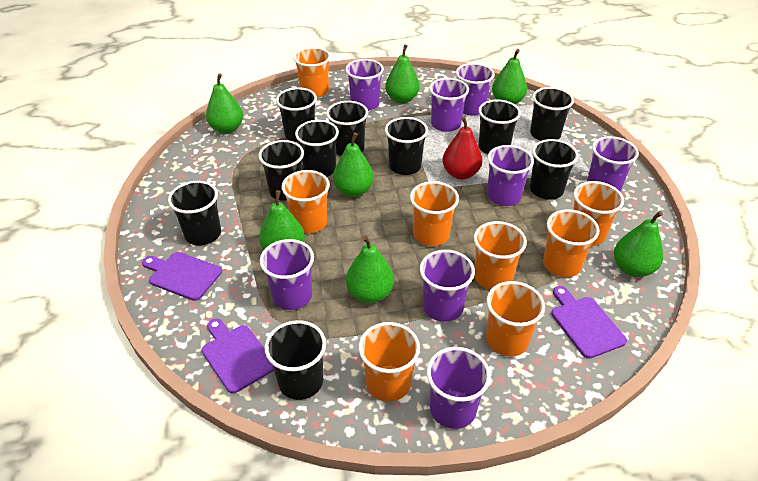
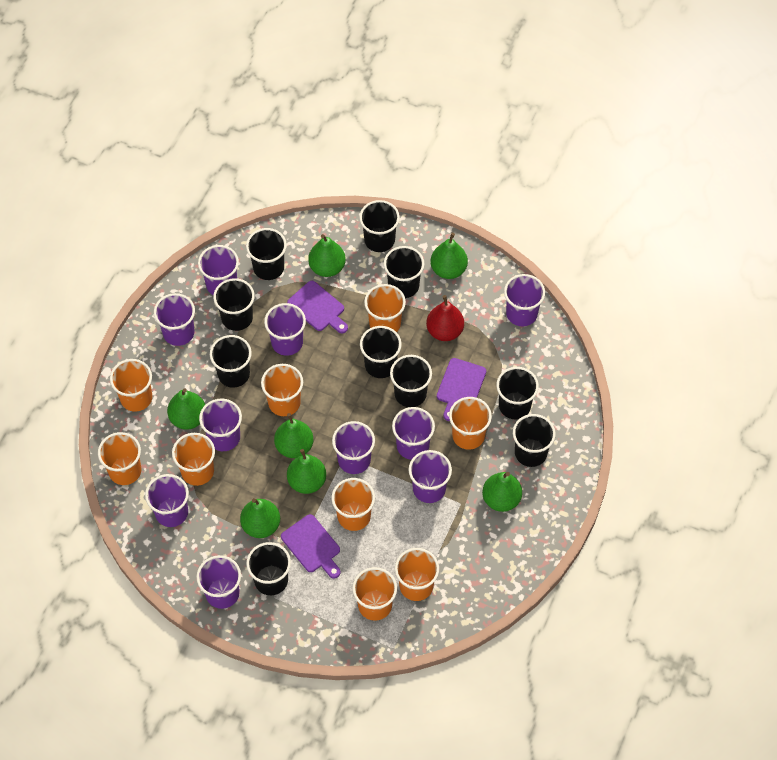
orange cup: [281,170,330,234] [293,47,331,98] [358,322,420,402] [410,181,459,246] [474,221,527,290] [486,281,545,356] [543,209,599,277] [573,181,624,246] = 8 -> [98,432,141,485] [110,359,152,412] [172,433,215,486] [261,364,303,416] [331,478,375,531] [352,567,397,621] [364,284,406,332] [395,548,439,601] [449,397,492,450] = 9
purple cup: [260,239,314,310] [345,59,384,111] [420,250,475,322] [427,347,491,429] [429,78,469,132] [456,63,495,115] [487,145,534,206] [587,136,639,191] = 8 -> [145,474,189,527] [154,293,195,346] [196,555,241,609] [198,245,239,295] [199,399,242,451] [264,303,306,356] [332,421,375,474] [392,407,435,460] [409,450,452,503] [504,274,545,326] = 10

